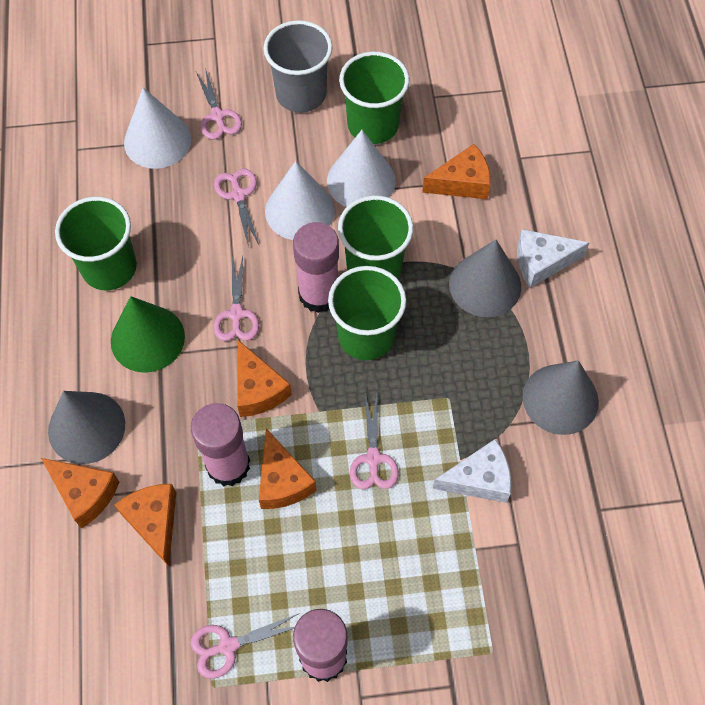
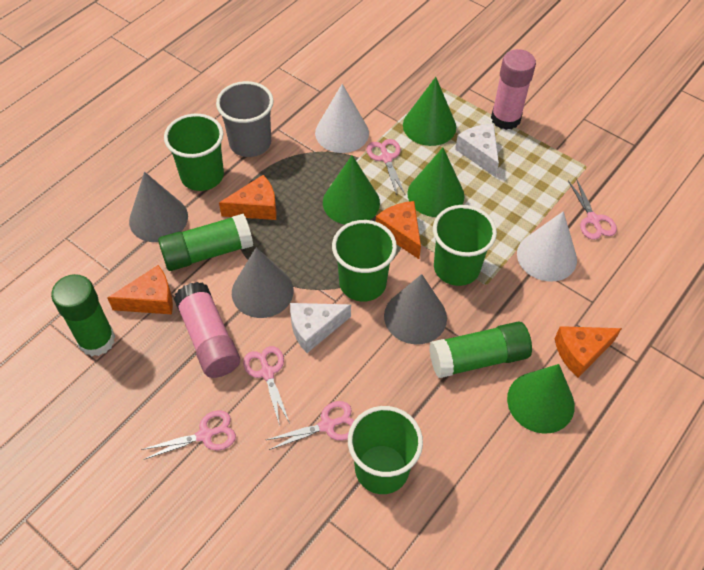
green cone: [111,296,185,373] = 1 -> [323,155,380,225] [403,77,456,146] [407,148,464,217] [507,364,575,434] = 4
green glue stick: none = 0 -> [51,274,115,356] [158,214,253,271] [429,322,532,378] = 3
orange cheese: [41,458,119,528] [115,484,176,567] [237,340,292,417] [259,428,316,509] [422,144,491,199] = 5 -> [107,265,173,314] [219,175,277,220] [376,201,421,259] [555,326,622,377] = 4
pink glue stick: [191,403,250,486] [293,222,339,313] [293,609,348,682] = 3 -> [174,282,240,378] [491,49,536,130] = 2
white cone: [124,88,192,169] [265,161,335,240] [327,130,396,207] = 3 -> [315,84,369,153] [517,211,577,281] = 2

